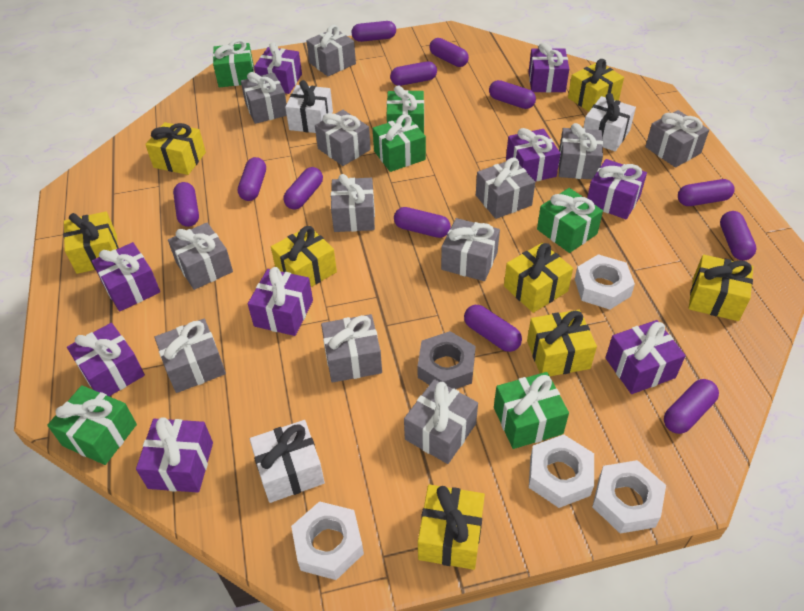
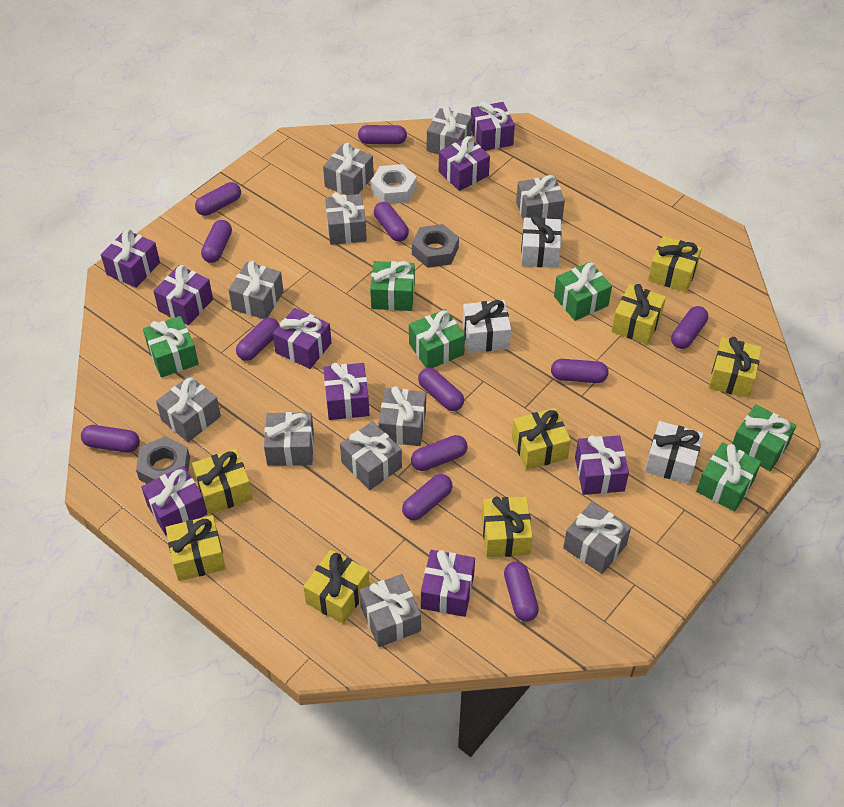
grey gift: [155,319,226,393] [168,223,233,290] [241,72,287,124] [306,25,356,76] [315,110,371,166] [321,314,382,382] [331,174,375,232] [404,379,478,464] [441,218,500,281] [476,158,535,219] [559,123,603,179] [645,110,709,167] = 12 -> [156,376,221,442] [229,261,284,319] [264,412,314,466] [323,143,374,195] [325,192,367,245] [340,421,402,490] [359,574,421,647] [379,386,426,446] [427,106,472,154] [516,175,565,221] [563,502,631,574] = 11
grey nut: [417,331,476,389] = 1 -> [136,436,190,484] [412,224,459,268] = 2
white nut: [291,501,364,580] [529,434,594,508] [575,254,635,309] [592,460,666,534] = 4 -> [371,164,417,204] = 1

